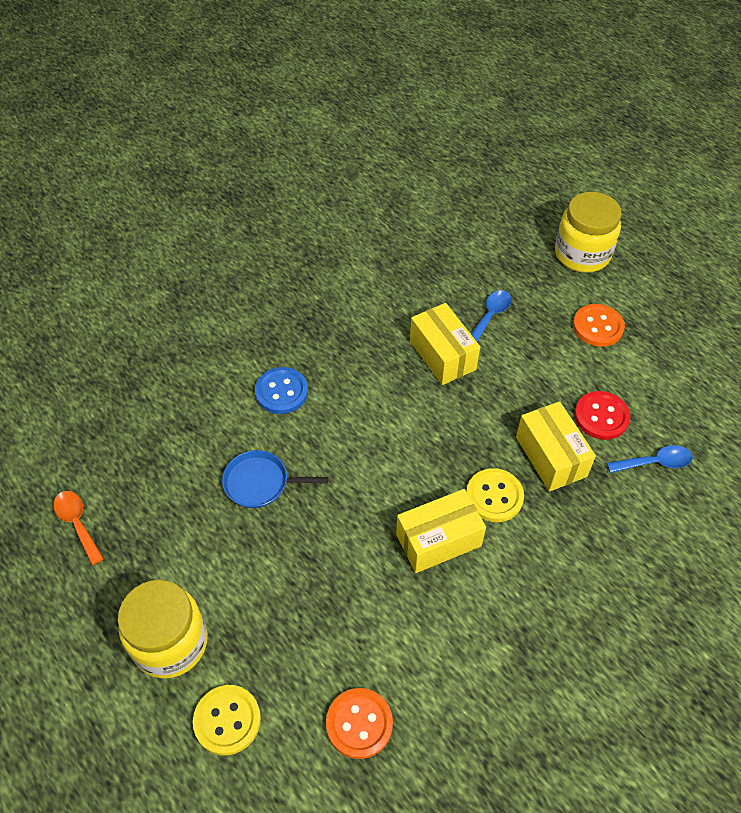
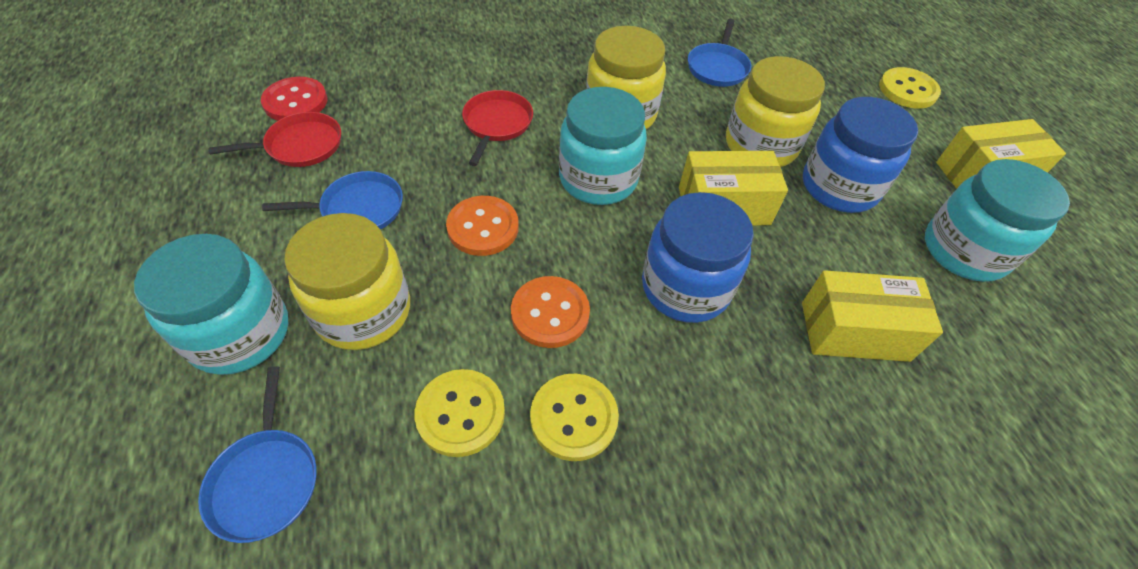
blue button: [255,367,308,414] = 1 -> none = 0
blue jar: none = 0 -> [642,192,754,323] [803,97,918,213] = 2
blue pan: [222,450,328,508] = 1 -> [198,366,316,543] [262,171,403,229] [688,19,751,87] = 3
blue spoon: [471,290,512,342] [607,445,693,473] = 2 -> none = 0
orange spoon: [53,491,104,565] = 1 -> none = 0
red pan: none = 0 -> [209,112,341,167] [462,90,533,166] = 2
turquoise jar: none = 0 -> [134,234,289,375] [559,87,647,205] [925,159,1070,282] = 3
yellow button: [193,685,261,756] [466,468,524,522] = 2 -> [414,369,505,457] [530,374,619,461] [879,67,941,109] = 3
yellow jar: [118,580,208,678] [555,192,622,273] = 2 -> [284,213,410,350] [586,26,666,130] [726,56,825,167] = 3

